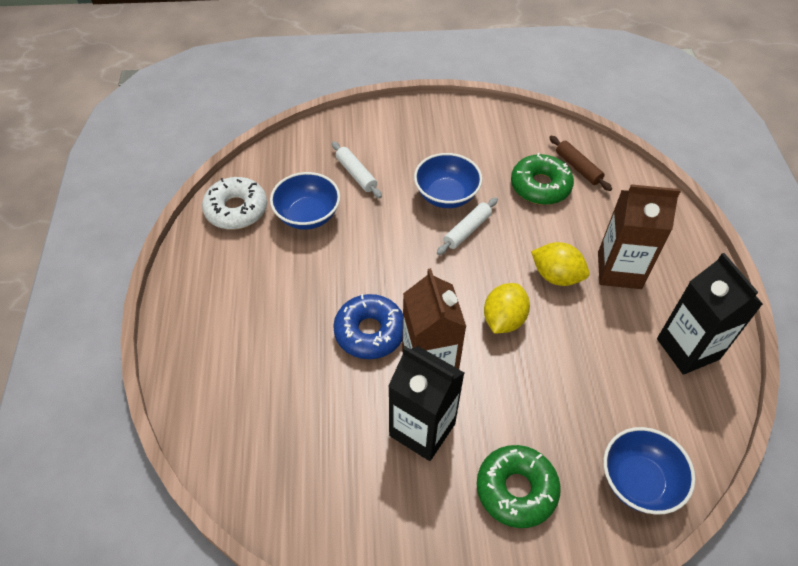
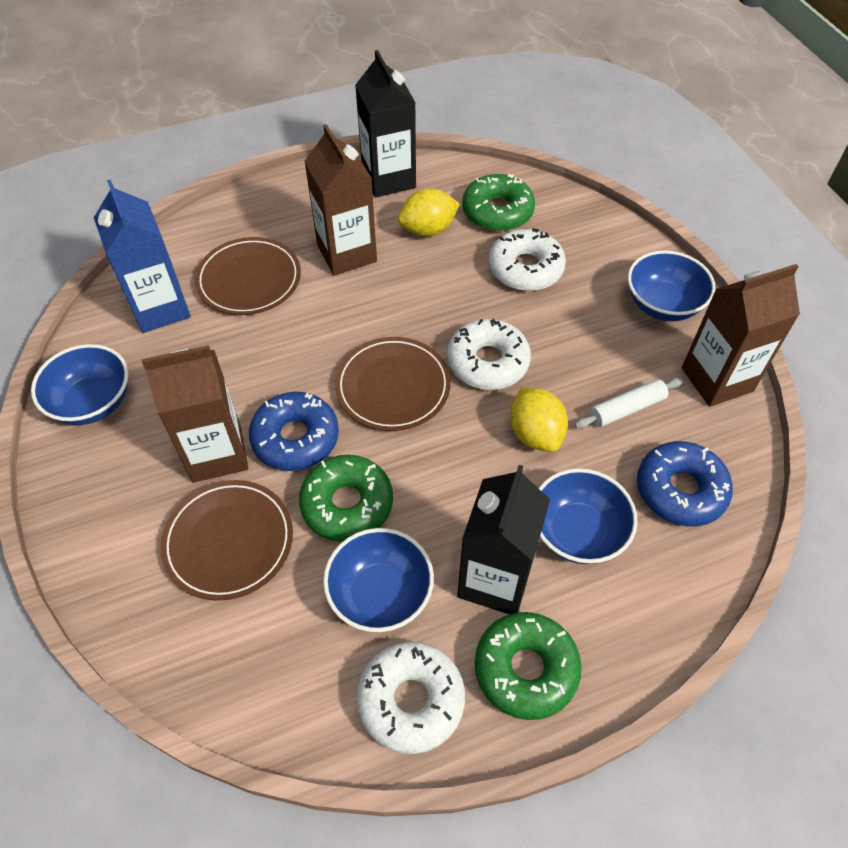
blue bowl: [270,172,340,230] [414,153,482,208] [604,427,695,515] = 3 -> [31,344,128,425] [323,528,434,632] [539,468,638,564] [628,250,716,321] = 4
blue carton: none = 0 -> [94,180,191,333] = 1
blue donut: [333,294,403,359] = 1 -> [249,392,339,471] [637,441,733,527] = 2
brown carton: [402,268,466,369] [598,184,681,289] = 2 -> [142,345,248,483] [304,124,377,276] [682,264,800,407] = 3
brown plate: none = 0 -> [160,480,293,601] [195,237,301,315] [335,337,451,431] = 3
brown rolling pin: [549,136,612,191] = 1 -> none = 0
green donut: [477,445,561,528] [511,153,574,205] = 2 -> [299,455,393,542] [462,174,535,231] [475,612,582,720] = 3
white donut: [202,177,267,230] = 1 -> [357,642,465,754] [447,319,531,390] [488,228,566,291] = 3
white rolling pin: [332,142,382,198] [437,197,498,255] = 2 -> [574,378,683,429] = 1

